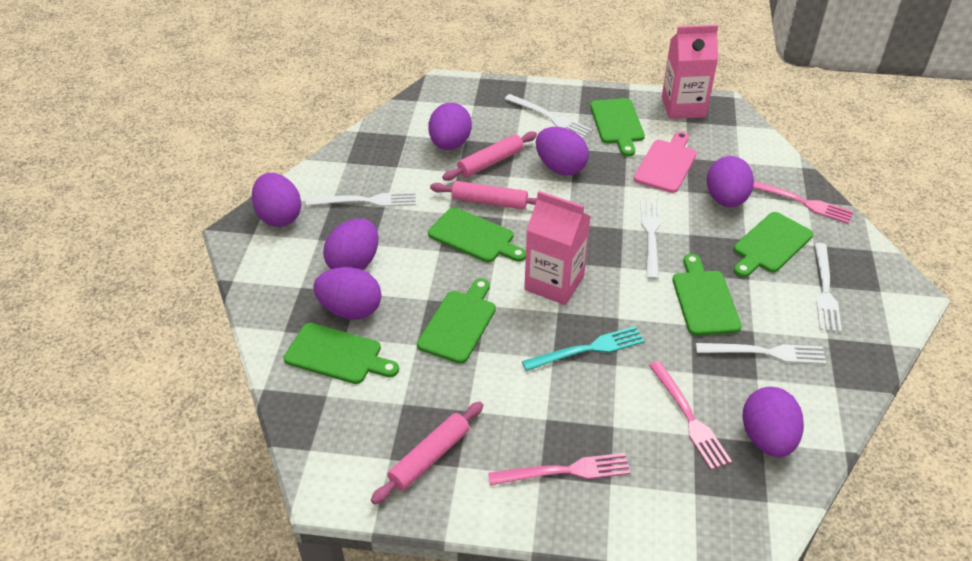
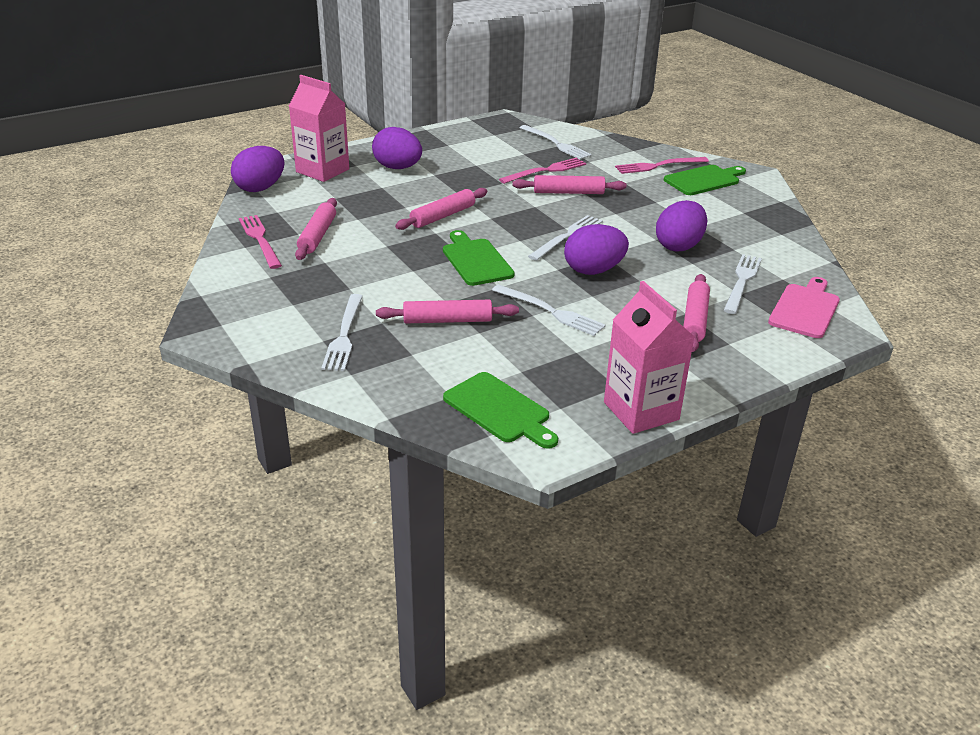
green cutting board: [284,323,399,384] [417,278,496,364] [428,207,526,262] [590,98,645,156] [672,254,742,336] [734,212,813,277] = 6 -> [443,230,515,286] [443,372,558,449] [664,165,746,195] = 3
pink rolling pin: [371,402,483,505] [430,181,537,209] [442,131,537,181] = 3 -> [295,198,337,260] [376,300,519,323] [395,188,488,230] [512,175,626,194] [683,274,710,352] = 5
purple egg: [252,173,301,227] [313,267,381,320] [323,219,378,270] [429,103,472,150] [536,127,589,175] [707,156,754,207] [742,387,804,457] = 7 -> [231,146,284,192] [372,127,422,169] [564,224,629,275] [656,200,707,251] = 4
turquoise fork: [522,326,645,371] = 1 -> none = 0

